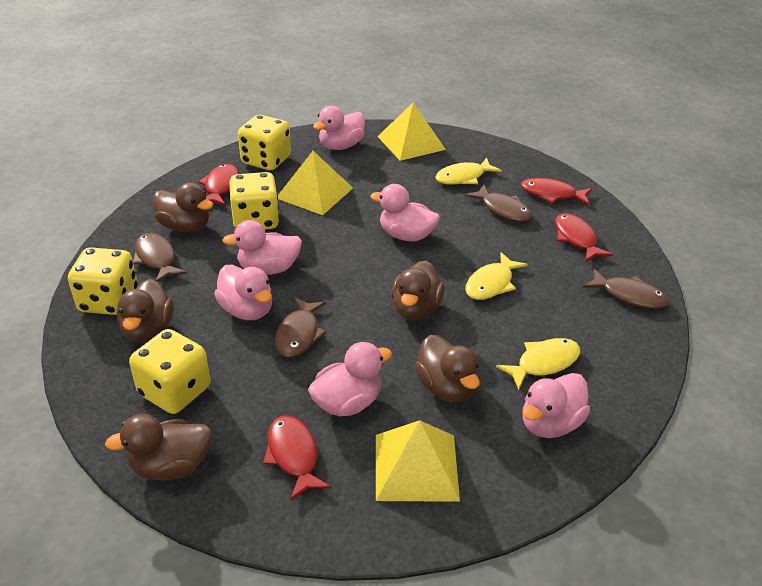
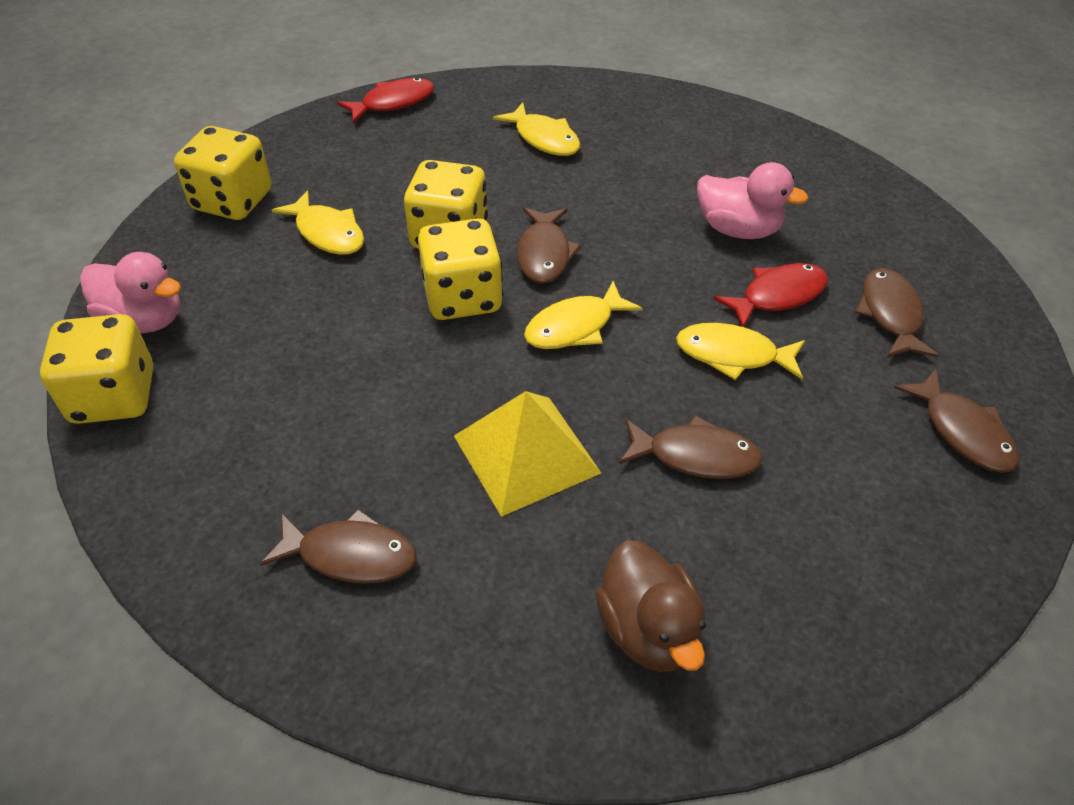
brown duck: [105,414,212,481] [117,279,174,343] [153,182,213,233] [391,260,445,321] [415,335,480,402] = 5 -> [596,540,706,672] = 1
brown fish: [133,233,187,282] [275,297,327,358] [465,185,532,222] [583,269,669,309] = 4 -> [260,509,417,584] [517,208,581,284] [619,415,763,479] [855,268,938,358] [894,368,1020,473] = 5
pink duck: [214,265,272,320] [222,220,302,275] [308,342,392,416] [313,106,365,150] [370,184,440,241] [522,373,590,438] = 6 -> [80,252,181,333] [697,162,809,239] = 2
red fish: [198,164,239,206] [263,415,331,501] [521,178,592,205] [555,213,613,262] = 4 -> [337,77,434,123] [713,263,828,327] = 2
yellow fish: [435,158,502,185] [465,252,528,300] [496,338,580,390] = 3 -> [272,190,364,255] [493,103,580,156] [524,281,643,349] [676,323,805,380] = 4
yellow pyramid: [278,151,353,215] [376,420,460,502] [377,103,446,161] = 3 -> [454,391,601,517] = 1

